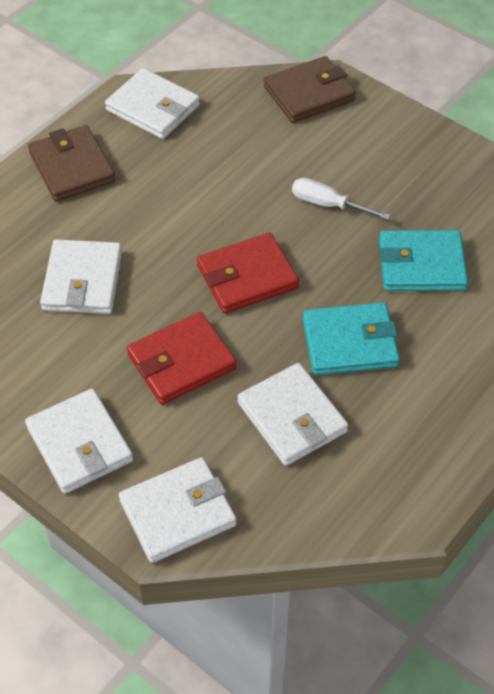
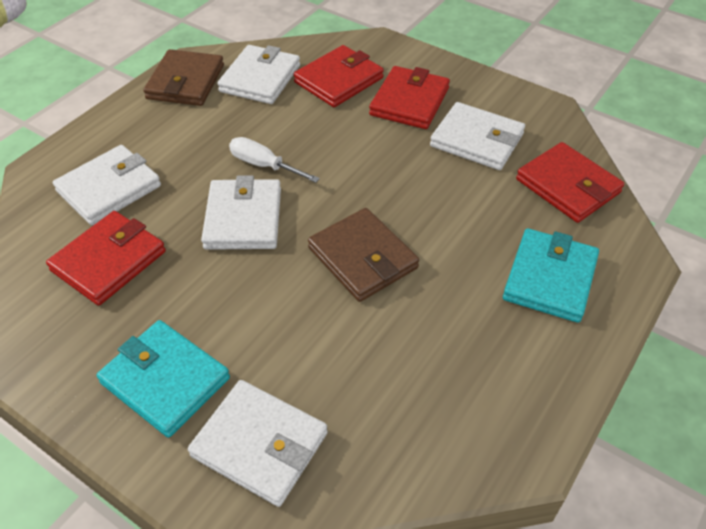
red wallet: [127,312,237,405] [197,232,299,314] = 2 -> [46,211,166,306] [293,45,384,107] [369,66,450,129] [516,142,624,223] = 4

